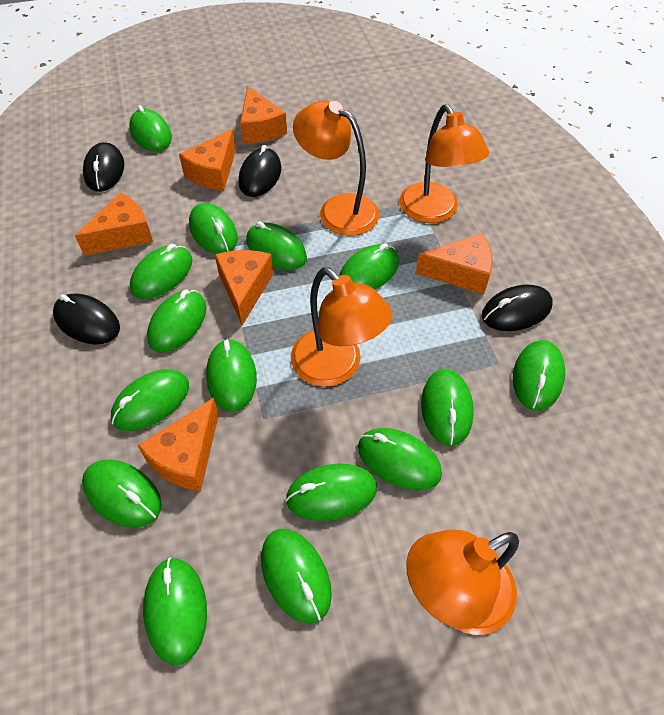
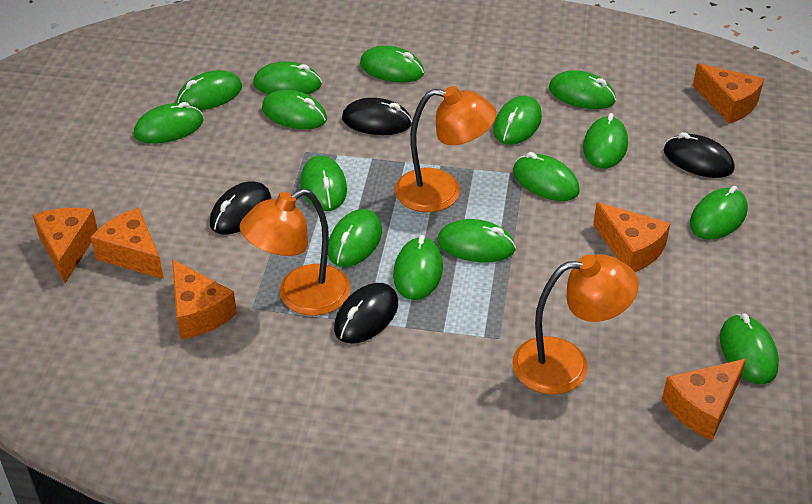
orange lamp: [291,267,392,387] [293,101,379,236] [399,104,489,223] [406,530,519,635] = 4 -> [240,189,351,316] [395,86,496,212] [513,254,639,394] = 3

